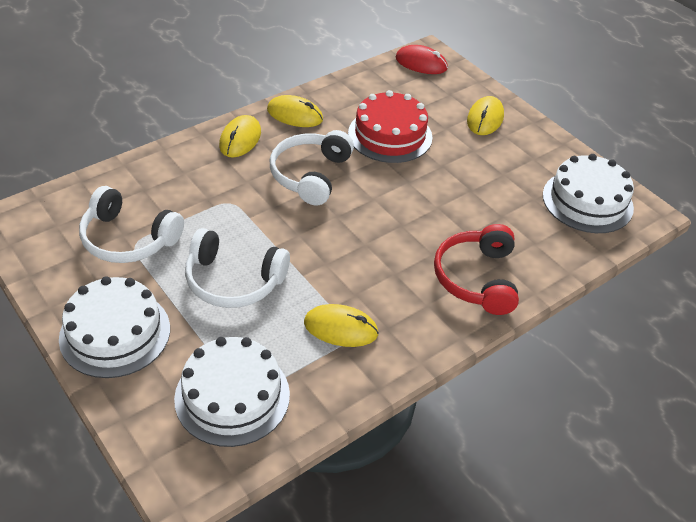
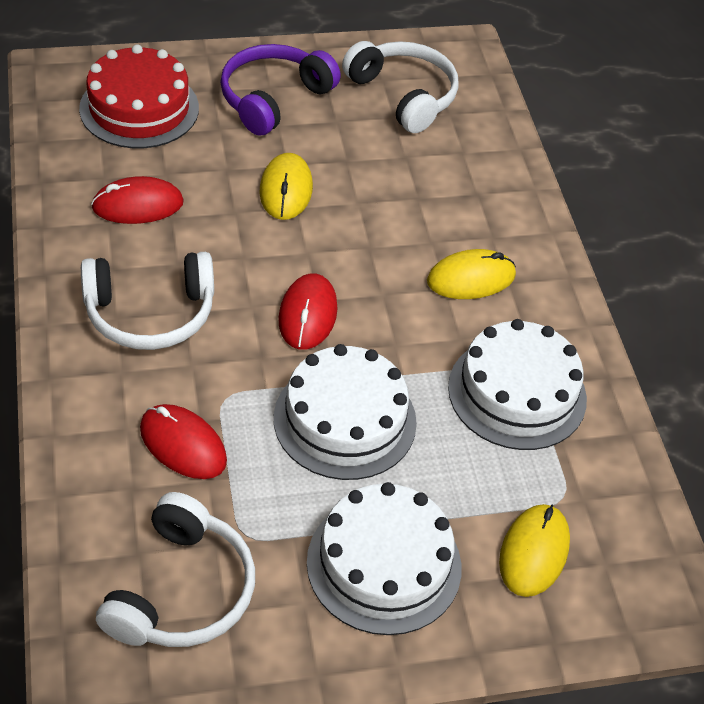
purple headphones: none = 0 -> [220,44,341,136] = 1
red headphones: [434,224,519,315] = 1 -> none = 0
red mouse: [396,45,448,74] = 1 -> [91,176,184,224] [140,404,227,479] [278,273,338,350] = 3
yellow mouse: [219,115,261,157] [267,95,323,127] [304,304,379,347] [467,96,504,135] = 4 -> [259,153,313,220] [427,249,516,299] [499,504,570,597] = 3

